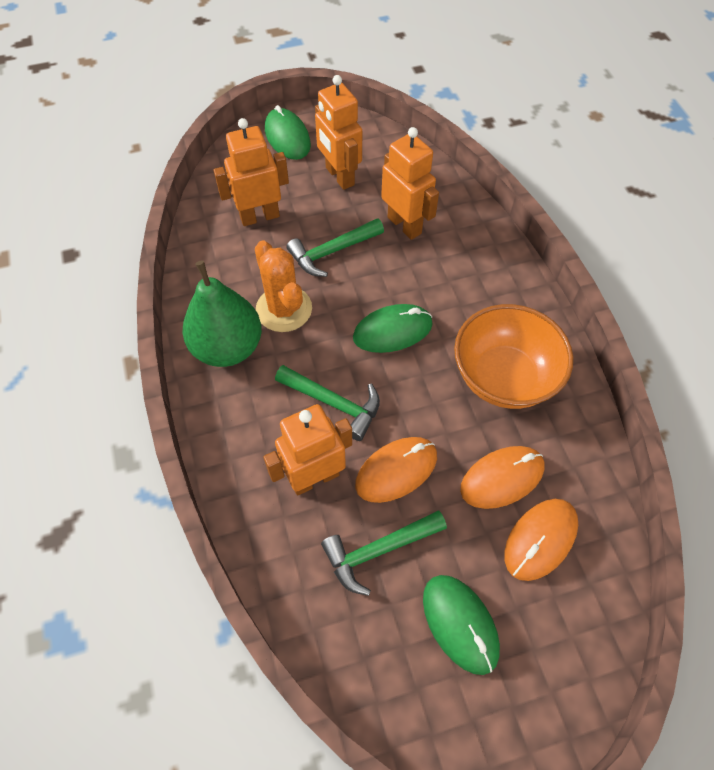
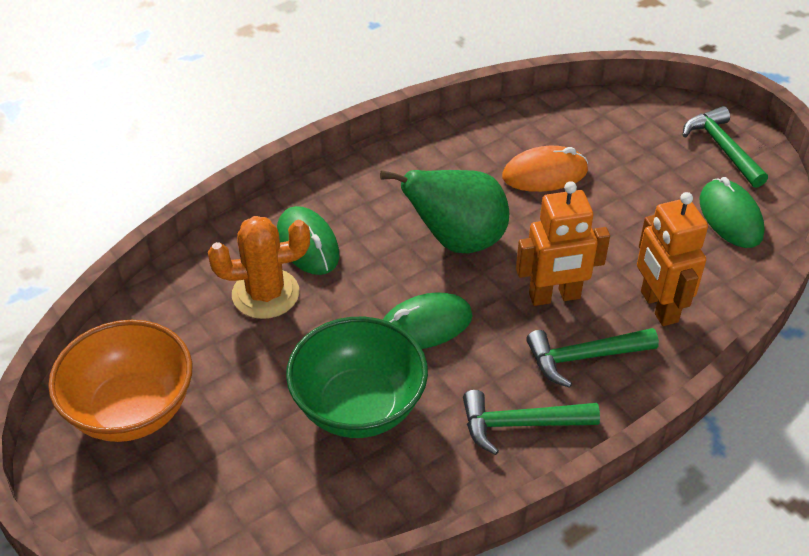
green bowl: none = 0 -> [286,317,428,438] = 1
orange mouse: [355,437,437,503] [460,446,545,509] [504,499,578,581] = 3 -> [502,146,588,192] = 1
orange robot: [214,118,289,226] [263,404,352,495] [315,75,362,190] [381,127,439,240] = 4 -> [516,181,610,306] [637,192,708,326] = 2

